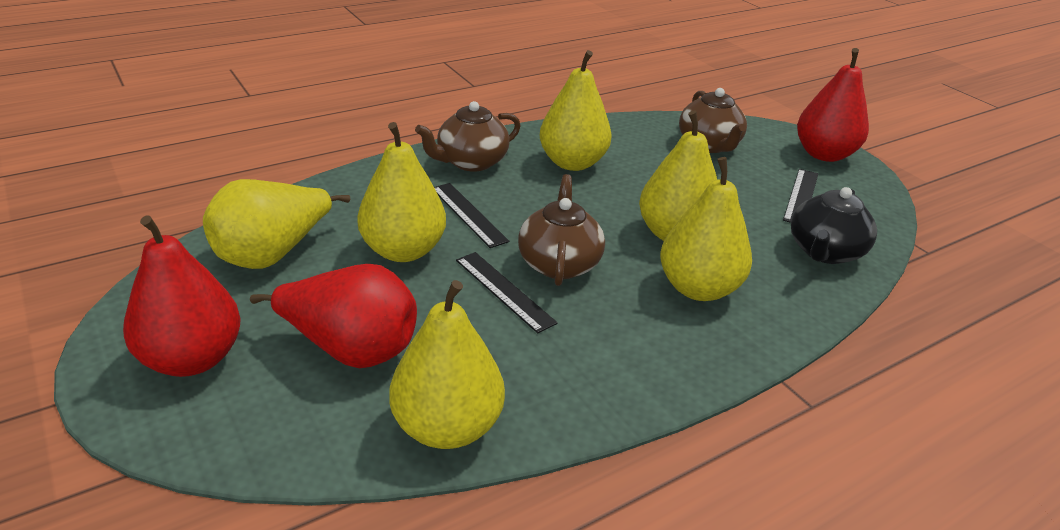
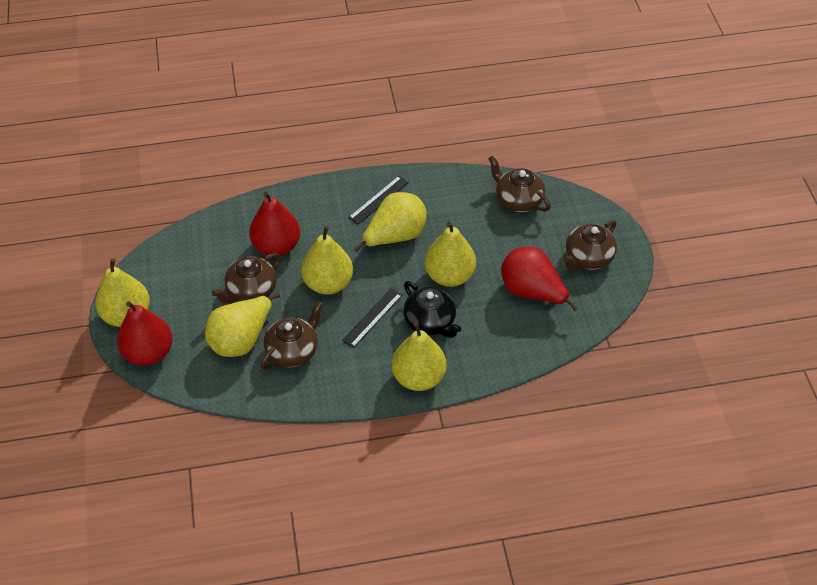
black ruler: [434,183,509,248] [456,252,558,333] [783,169,818,223] = 3 -> [342,288,402,348] [349,176,408,225] = 2
brown teapot: [415,101,521,172] [518,174,605,286] [679,88,747,153] = 3 -> [212,253,281,303] [260,301,323,370] [488,155,551,212] [564,220,617,270] = 4

